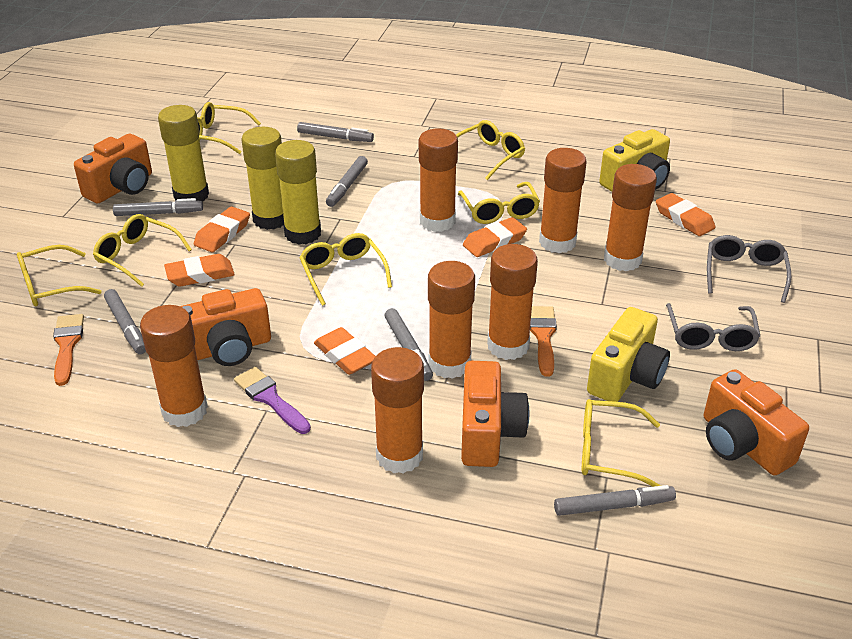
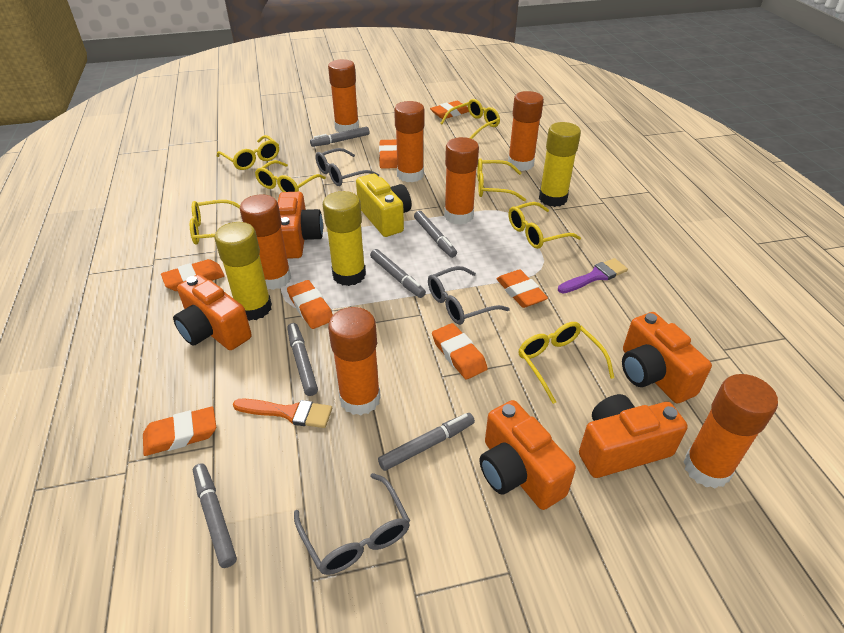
grey glasses: [666,303,760,351] [707,235,791,303] = 2 -> [294,473,410,575] [315,148,379,186] [428,266,510,325] = 3
orange brush: [53,314,84,386] [530,306,557,377] = 2 -> [233,399,332,428] = 1
orange camera: [74,134,152,203] [180,288,271,366] [461,361,529,467] [704,369,809,475] = 4 -> [173,274,252,350] [278,192,323,259] [480,400,576,510] [579,394,688,478] [622,312,712,403] = 5
orange eraser: [164,254,235,286] [194,206,250,252] [314,327,376,375] [463,217,527,257] [656,193,716,236] = 5 -> [143,407,216,456] [161,259,225,291] [287,280,333,329] [379,140,397,169] [430,101,469,119] [432,323,488,380] [497,270,548,308] = 7
yellow camera: [587,307,670,402] [599,129,670,191] = 2 -> [356,174,411,237] = 1

